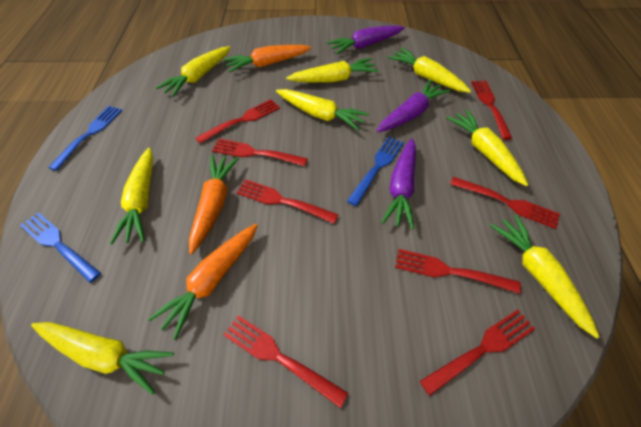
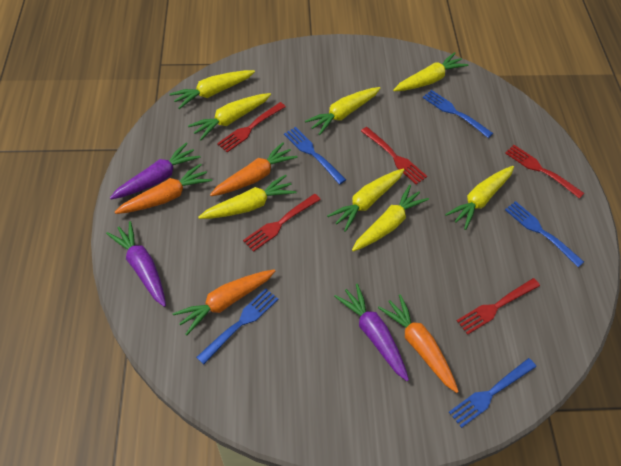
blue fork: [20,212,101,283] [48,106,122,171] [347,136,404,206] = 3 -> [196,288,278,364] [284,127,346,184] [423,90,493,138] [449,358,536,428] [505,201,584,267] = 5
orange carrot: [148,224,258,340] [189,155,239,255] [224,45,311,73] = 3 -> [115,163,212,214] [173,269,275,335] [210,142,298,196] [378,294,459,393] = 4
red fork: [196,99,280,144] [212,139,308,166] [224,315,348,408] [236,179,339,223] [395,249,521,294] [420,309,535,396] [450,177,560,229] [471,81,512,140] = 8 -> [217,102,286,152] [243,194,321,252] [361,127,427,185] [457,278,540,335] [505,145,584,199] = 5

